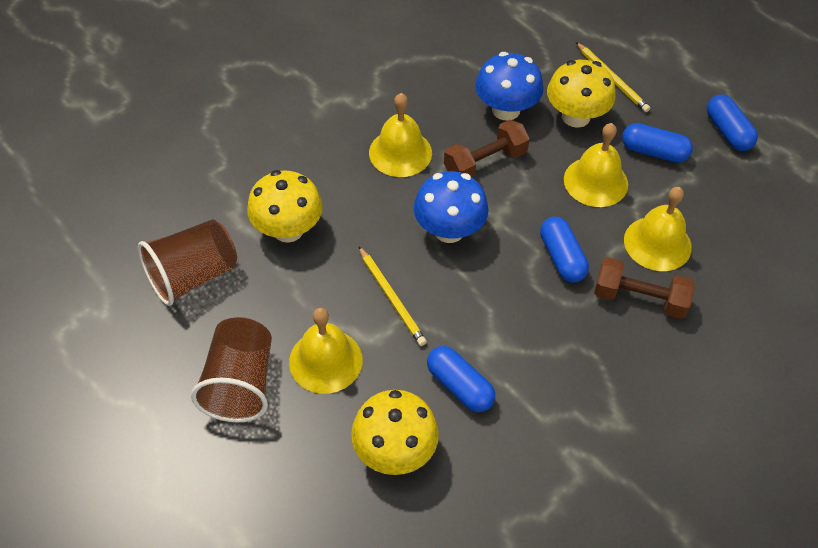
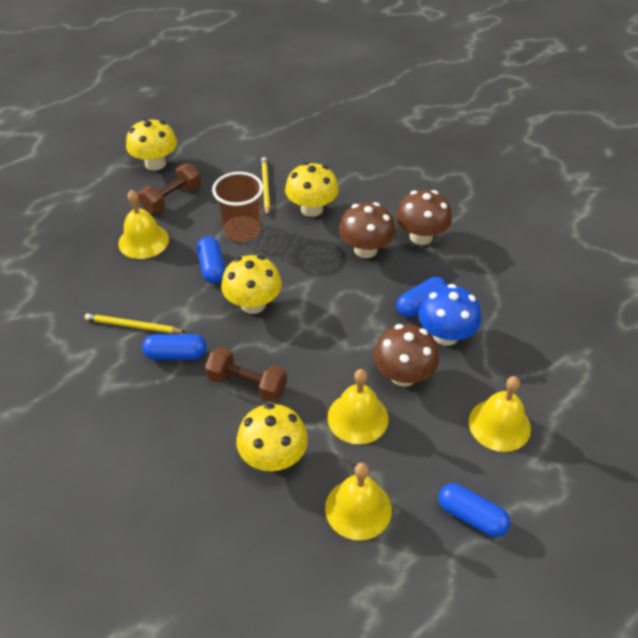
blue mushroom: [414,171,489,243] [475,52,543,121] = 2 -> [418,284,481,346] = 1
brown cup: [138,219,237,306] [191,317,272,422] = 2 -> [212,172,263,242] = 1
brown mushroom: none = 0 -> [339,202,395,258] [373,324,439,387] [396,190,452,245] = 3
yellow mushroom: [247,170,323,243] [351,390,439,475] [547,60,616,128] = 3 -> [126,118,177,171] [221,255,282,314] [237,403,308,471] [285,162,339,217] = 4

